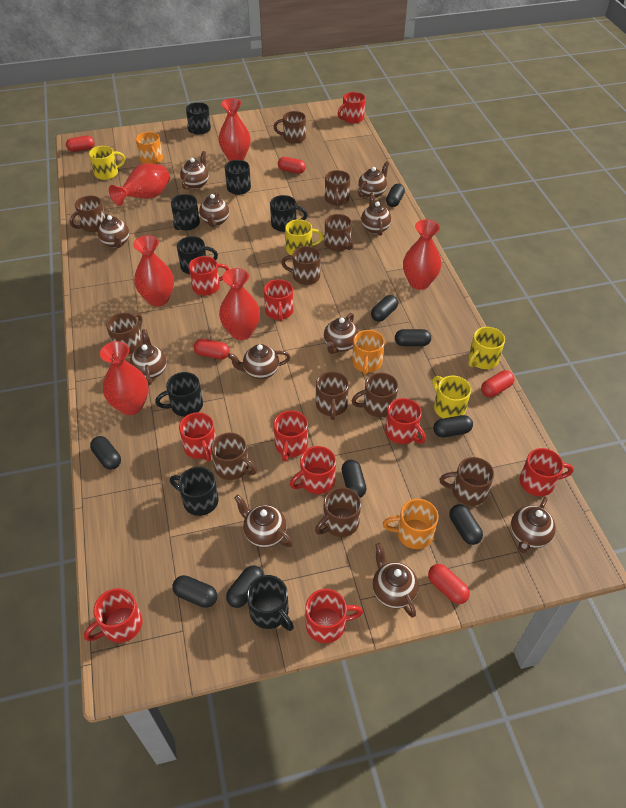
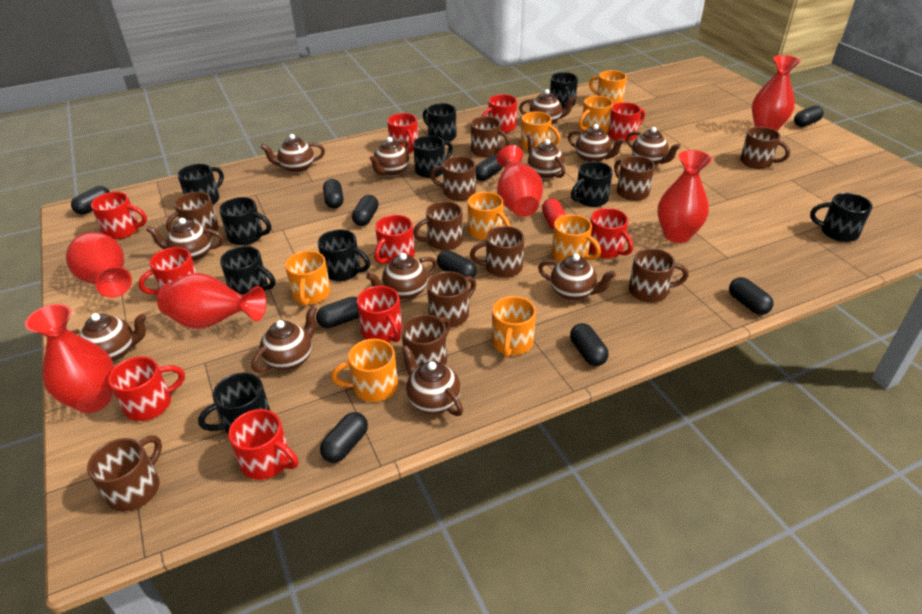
black capsule: [90,436,121,470] [172,575,217,608] [226,566,264,608] [341,460,367,498] [371,295,398,322] [386,184,405,207] [395,329,431,346] [433,415,473,438] [449,504,483,545] = 9 -> [71,186,110,215] [316,297,359,328] [320,412,368,463] [323,179,343,209] [352,195,378,226] [437,250,477,278] [476,155,503,181] [570,323,609,366] [729,277,773,315] [794,106,824,127] = 10
black mug: [155,372,203,417] [170,467,219,516] [171,194,200,231] [177,236,218,274] [186,102,211,135] [225,160,251,195] [247,575,294,631] [270,195,307,232] = 8 -> [177,164,224,205] [198,373,270,434] [219,197,271,246] [220,246,275,295] [318,229,370,281] [413,135,453,178] [423,103,457,142] [550,72,578,109] [571,161,613,207] [810,193,873,242] = 10
brown teapot: [98,214,129,248] [130,329,167,385] [180,151,209,189] [199,192,229,227] [228,344,290,379] [234,495,293,548] [324,313,358,354] [358,161,389,198] [361,192,391,236] [372,543,418,618] [511,497,556,553] = 11 -> [71,313,147,362] [146,218,224,262] [252,306,317,373] [261,134,325,173] [366,253,438,300] [370,137,410,177] [401,345,463,416] [519,89,576,125] [527,134,565,180] [538,254,616,301] [568,124,625,162] [626,127,681,166] = 12
orange mug: [136,132,163,164] [352,330,385,375] [383,499,438,549] = 3 -> [285,251,331,306] [331,339,398,402] [468,192,510,240] [492,296,536,358] [521,112,560,151] [552,214,601,262] [579,96,613,133] [589,70,627,105] = 8
red capsule: [66,136,95,152] [194,339,230,359] [278,157,306,174] [428,564,470,604] [481,370,515,397] = 5 -> [542,198,566,229] = 1
yellow mug: [89,146,126,180] [285,219,324,255] [432,376,471,418] [469,327,505,369] = 4 -> none = 0

